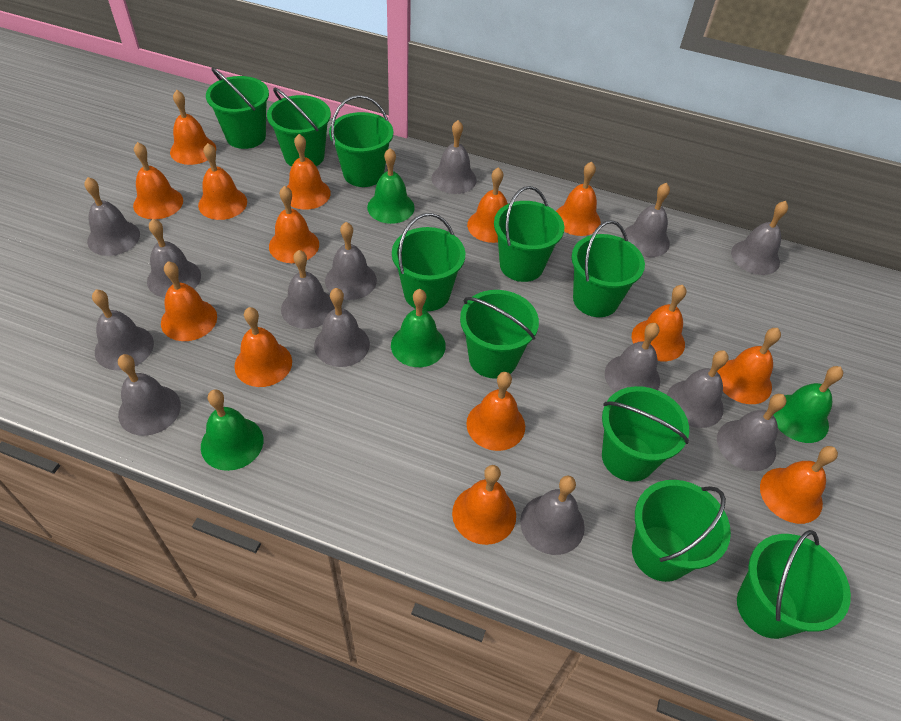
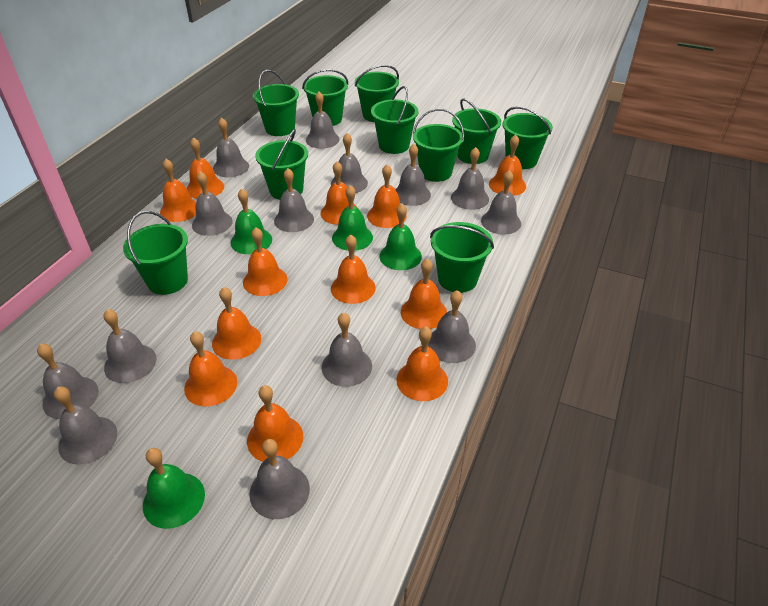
orange bell: [133,142,183,219] [161,261,217,341] [170,90,216,165] [198,143,247,220] [234,307,292,387] [269,186,319,263] [287,134,331,210] [452,465,516,545] [466,372,525,451] [467,167,508,243] [556,162,601,236] [632,285,686,361] [717,328,781,404] [760,446,838,524] = 14 -> [160,159,196,222] [184,331,237,407] [187,137,224,199] [212,287,261,360] [243,228,288,296] [247,385,303,462] [321,161,359,225] [331,235,376,304] [367,164,407,228] [396,327,448,401] [401,259,447,329] [489,135,526,196] = 12

